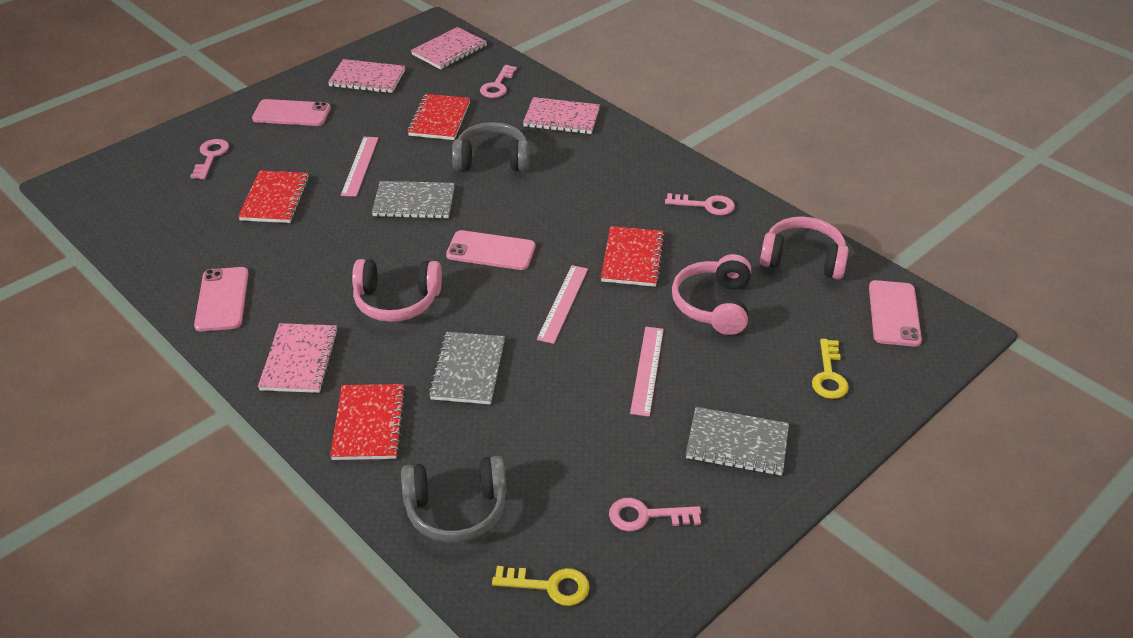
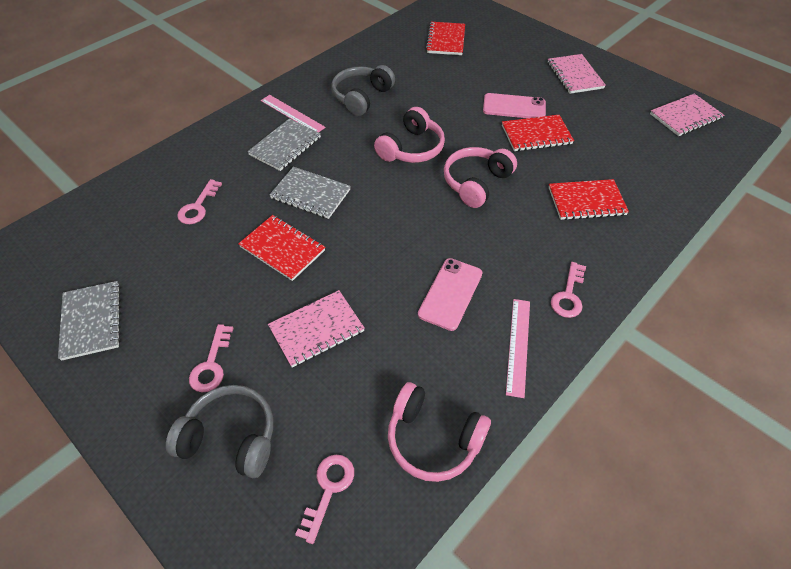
pink notebook: [258,323,339,393] [328,59,405,93] [411,27,487,70] [523,97,600,134] = 4 -> [268,290,365,368] [548,54,606,94] [650,93,724,136] = 3
pink phone: [194,267,249,331] [252,99,331,126] [446,230,536,270] [869,280,922,347] = 4 -> [418,258,483,331] [483,93,546,118] = 2
pink ruler: [341,137,378,197] [537,265,588,344] [630,327,664,417] = 3 -> [261,95,326,132] [506,299,530,398] = 2
yellow key: [492,566,590,606] [812,339,849,399] = 2 -> none = 0

